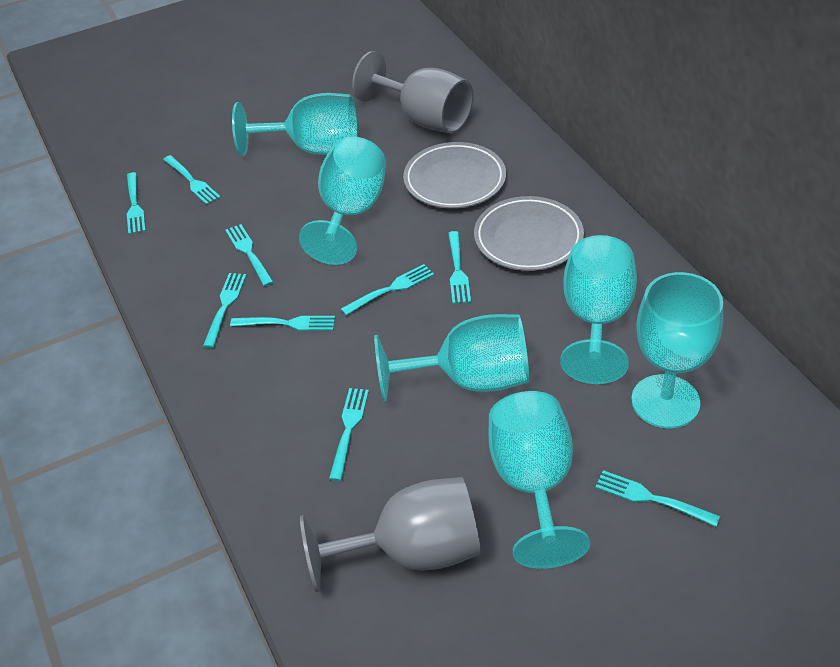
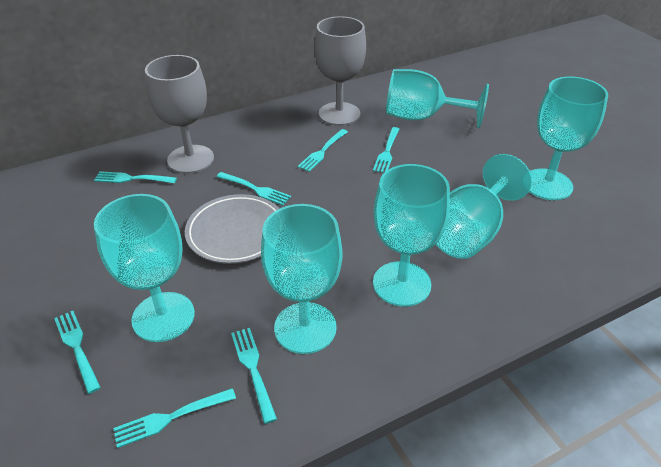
grey plate: [403,142,506,209] [474,196,584,271] = 2 -> [185,194,280,264] = 1
turquoise fork: [127,172,146,234] [163,155,221,205] [203,273,246,348] [225,224,274,286] [230,316,335,331] [329,388,369,481] [341,264,434,315] [448,231,471,304] [595,470,720,527] = 9 -> [54,311,101,394] [94,171,177,183] [113,388,236,448] [216,172,291,205] [231,328,277,424] [298,129,348,172] [373,127,399,173] = 7

